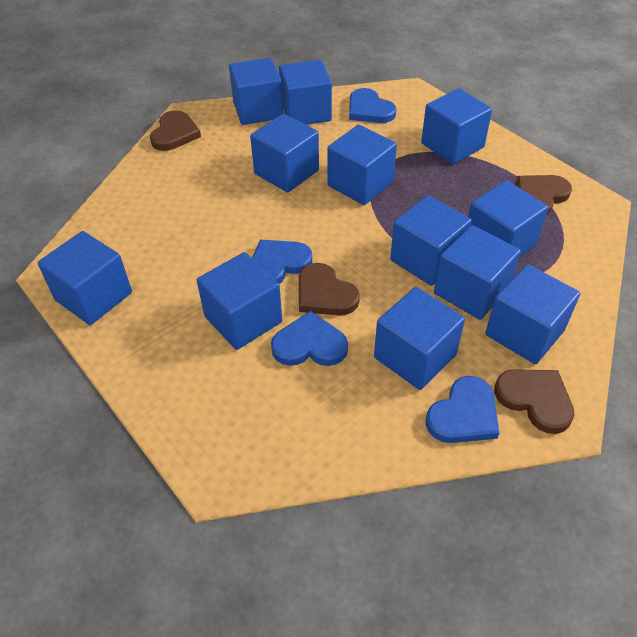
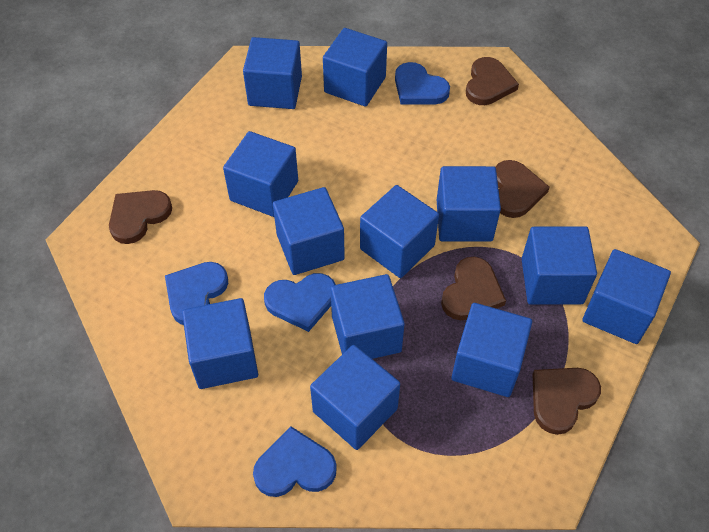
brown heart: [150,110,201,151] [299,263,360,315] [494,370,575,434] [516,175,572,215] = 4 -> [109,190,172,244] [441,257,506,320] [466,57,519,105] [495,160,550,218] [532,368,601,435] = 5

